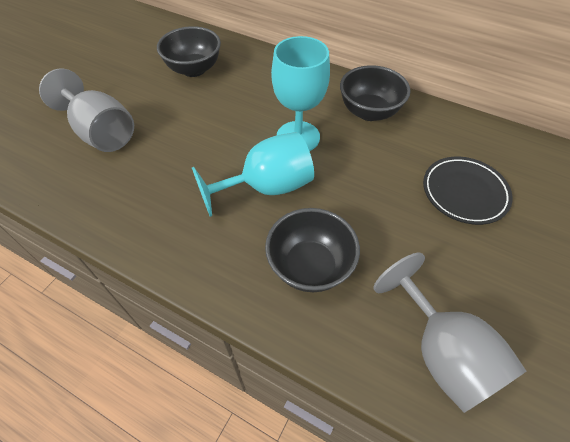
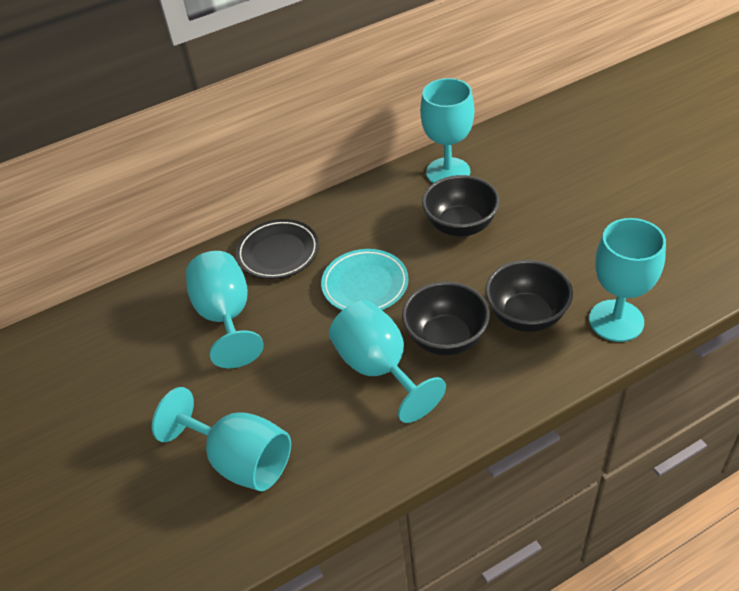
grey goblet: [39,69,134,152] [373,253,526,413] = 2 -> none = 0
turquoise goblet: [192,132,314,217] [271,36,330,151] = 2 -> [152,387,291,491] [186,251,264,368] [329,300,446,423] [420,78,474,183] [589,218,666,342] = 5
turquoise plate: none = 0 -> [321,249,408,310] = 1

